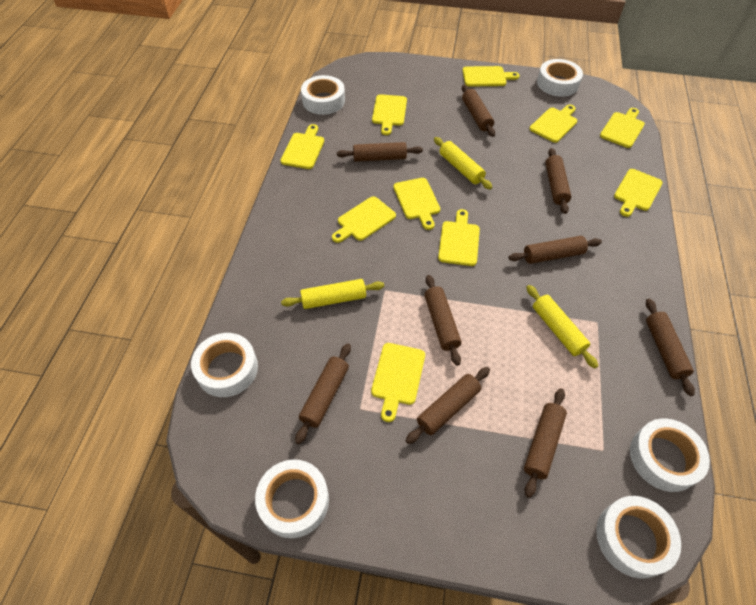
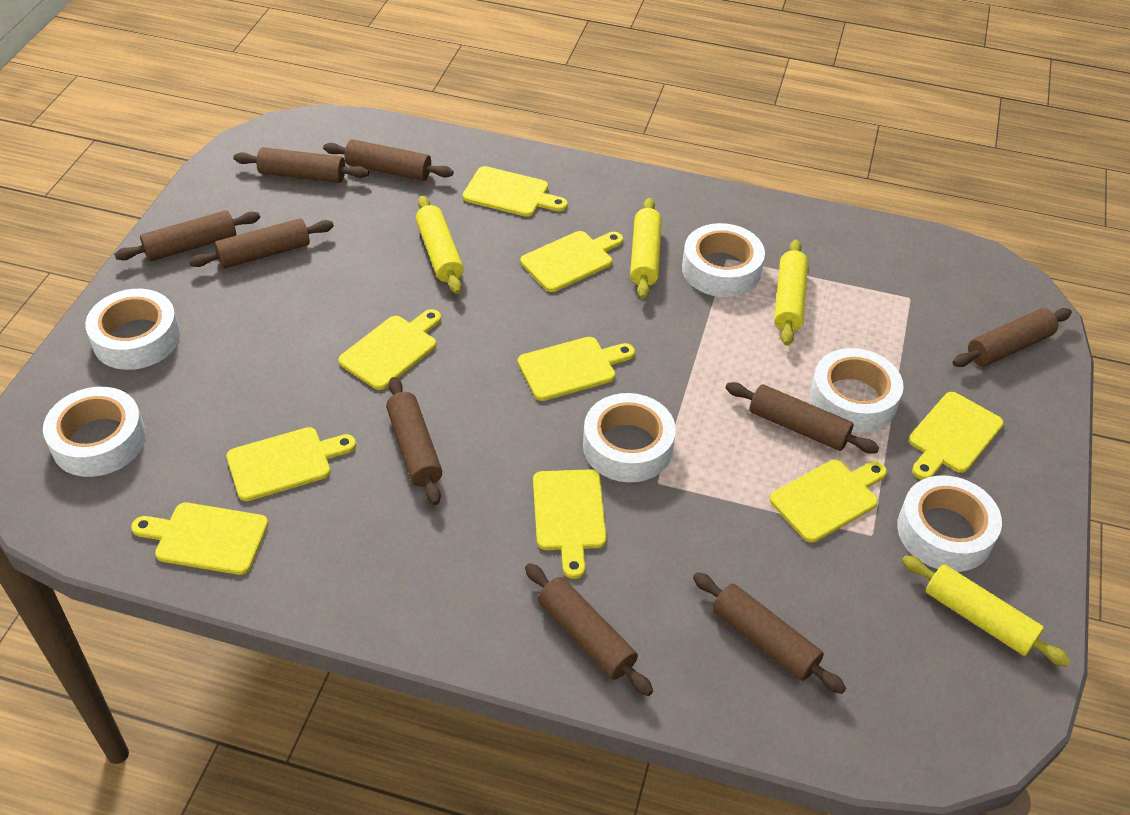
yellow cutting board: [280,124,324,169] [332,196,396,243] [371,343,425,422] [372,94,407,135] [393,178,440,230] [438,209,480,266] [463,66,520,87] [529,105,577,143] [600,108,645,148] [614,169,663,217] = 10 -> [131,503,268,575] [226,427,356,501] [338,309,441,390] [463,166,568,217] [518,337,635,401] [521,231,623,292] [533,469,607,579] [770,460,887,543] [909,392,1004,480] = 9
yellow rolling pin: [281,279,384,309] [434,137,493,190] [526,285,598,368] = 3 -> [416,196,464,294] [630,198,662,299] [774,239,808,345] [902,555,1071,667] = 4

